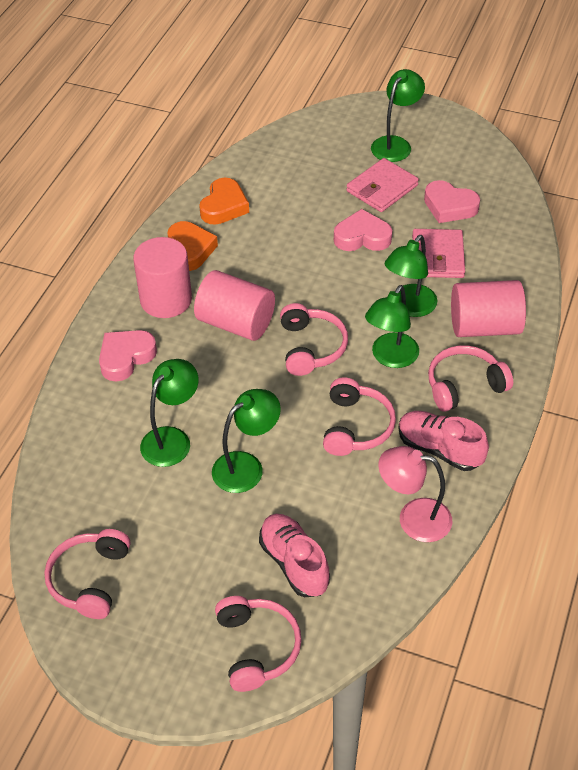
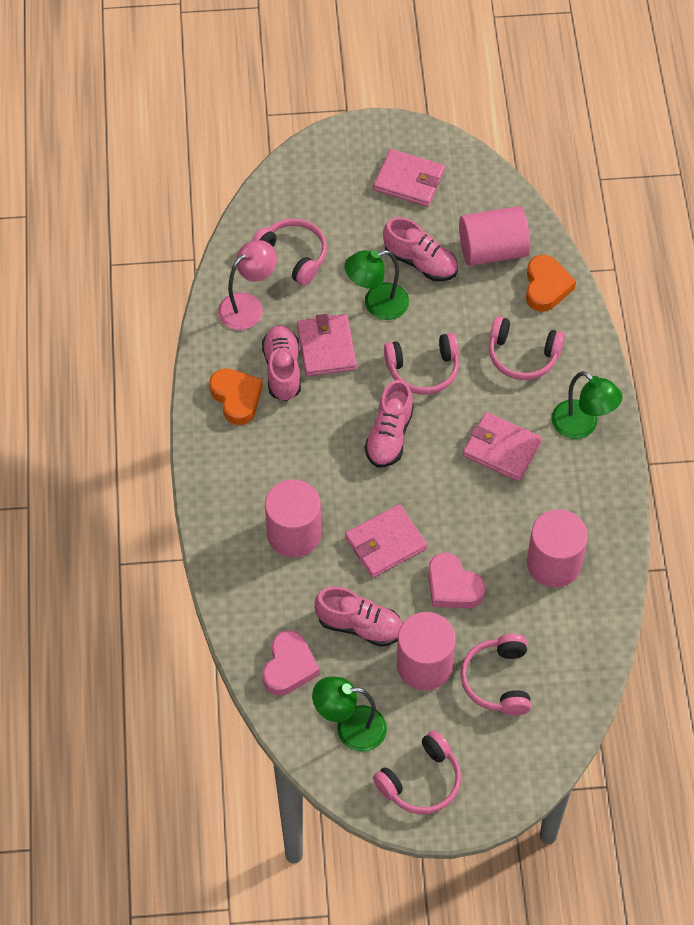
green lamp: [140,359,199,467] [212,389,281,493] [365,285,419,368] [371,69,425,162] [385,235,437,317] = 5 -> [312,677,387,752] [345,250,409,320] [551,371,623,439] = 3
pink cylinder: [133,237,192,318] [194,270,275,341] [451,280,526,337] = 3 -> [265,480,321,557] [397,612,456,691] [459,206,530,266] [527,509,588,587] = 4
pink heart: [99,330,157,381] [334,209,392,251] [424,180,480,223] = 3 -> [262,630,320,696] [428,553,485,608] = 2
pink shoe: [259,514,330,597] [399,411,489,471] = 2 -> [262,325,301,401] [314,587,402,647] [365,380,414,467] [383,217,458,282] = 4
pink wallet: [346,158,419,212] [412,229,465,278] = 2 -> [297,314,357,376] [345,504,427,578] [373,149,445,207] [463,412,542,481] = 4

